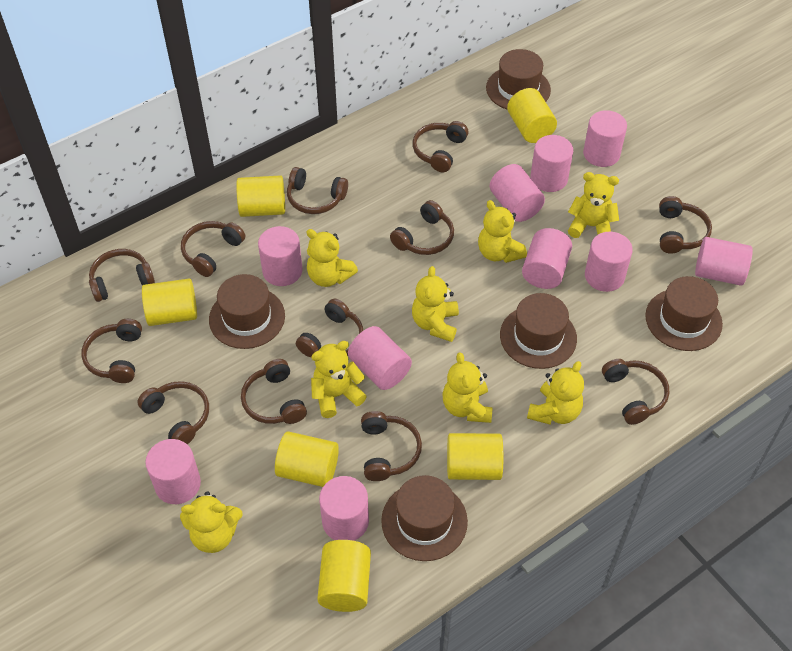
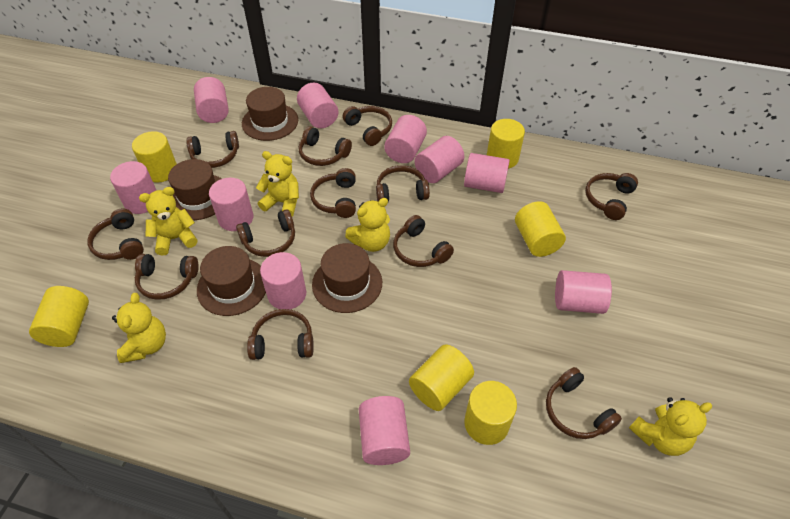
brown hat: [209,274,285,349] [381,475,468,561] [486,49,551,110] [500,293,577,369] [645,276,723,351] = 5 -> [168,159,222,220] [197,246,266,316] [242,87,298,141] [312,243,382,313] = 4
yellow teddy bear: [180,491,243,553] [306,229,358,287] [311,341,367,418] [412,266,459,342] [443,352,493,423] [478,200,527,263] [527,361,584,425] [568,172,619,238] = 8 -> [112,293,166,363] [139,187,197,256] [256,151,299,216] [345,198,390,252] [629,397,712,456] = 5

